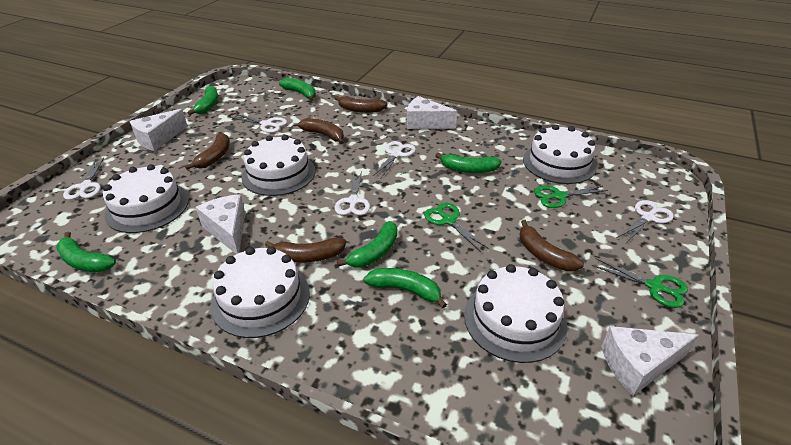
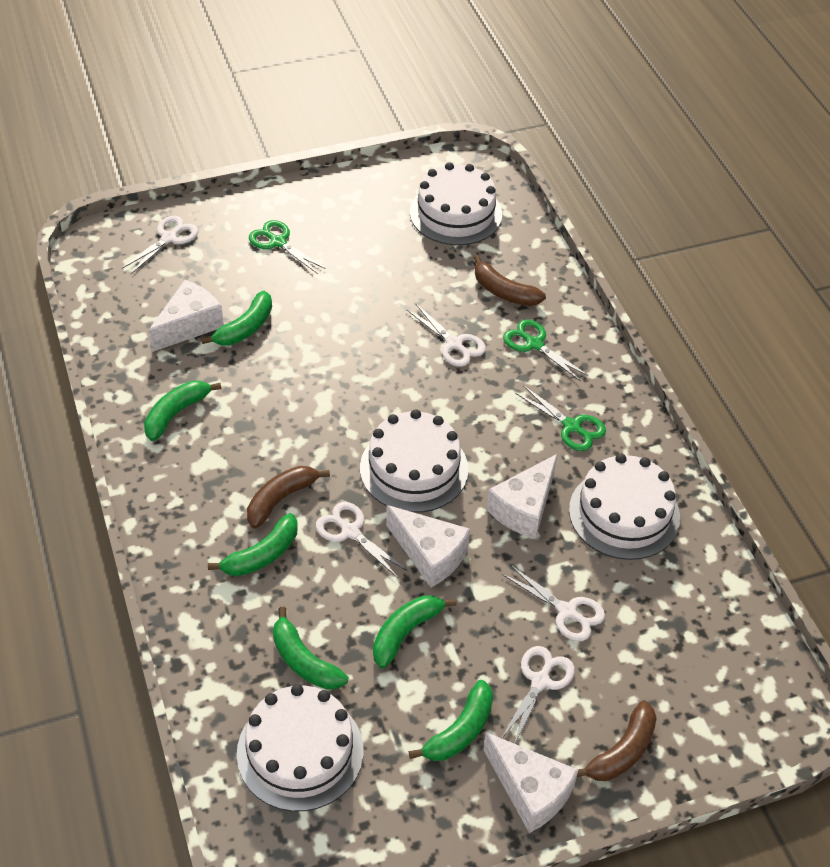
brown banana: [185,133,230,170] [265,238,346,263] [298,118,344,144] [335,96,388,113] [520,220,584,271] = 5 -> [247,466,330,529] [474,255,546,306] [577,701,657,781] = 3
white cake: [103,164,189,233] [211,247,310,338] [241,135,315,196] [464,264,568,363] [523,125,597,184] = 5 -> [237,684,363,811] [360,409,468,513] [410,162,502,245] [569,454,680,560] = 4

